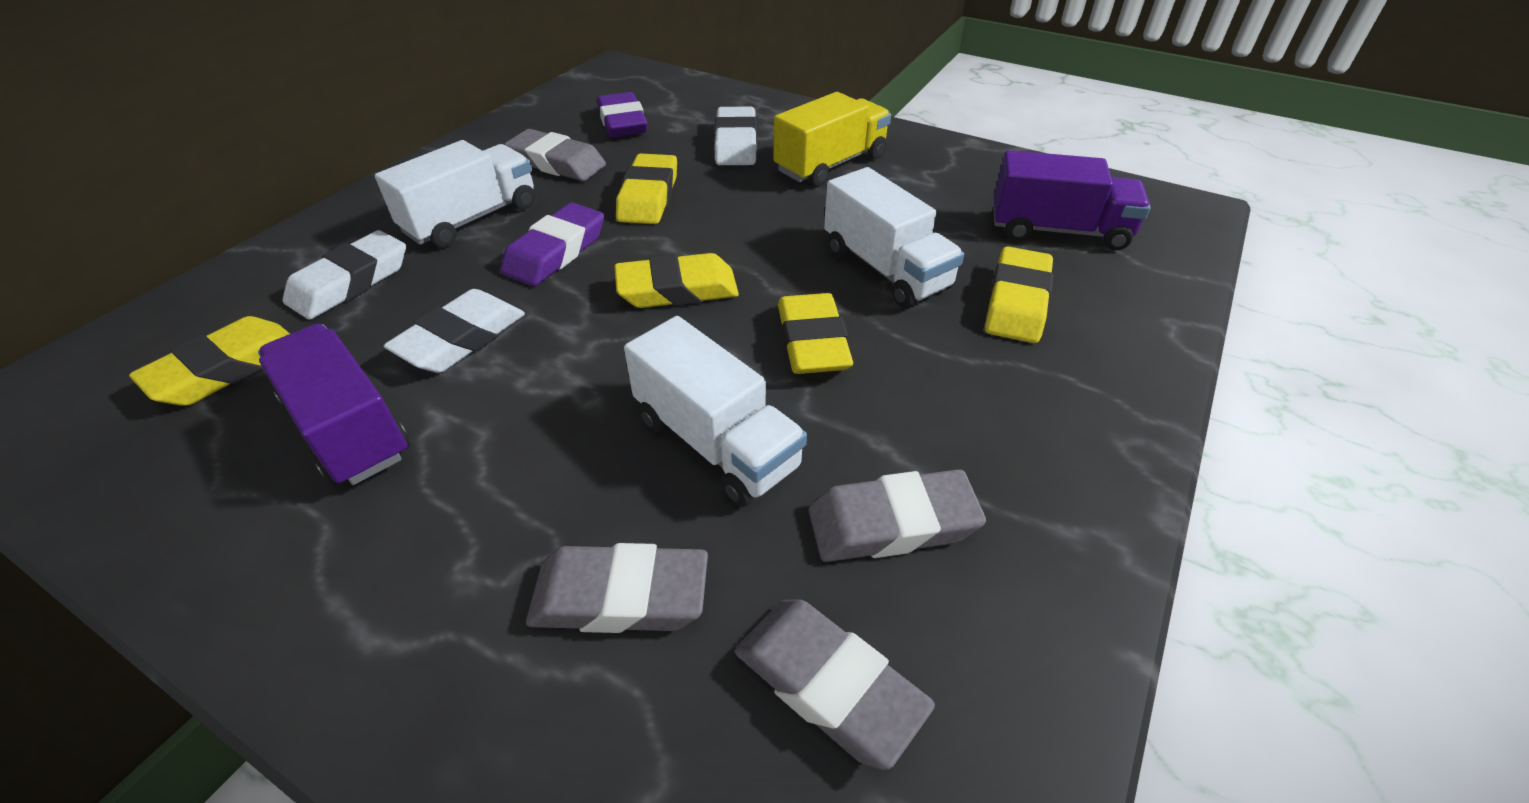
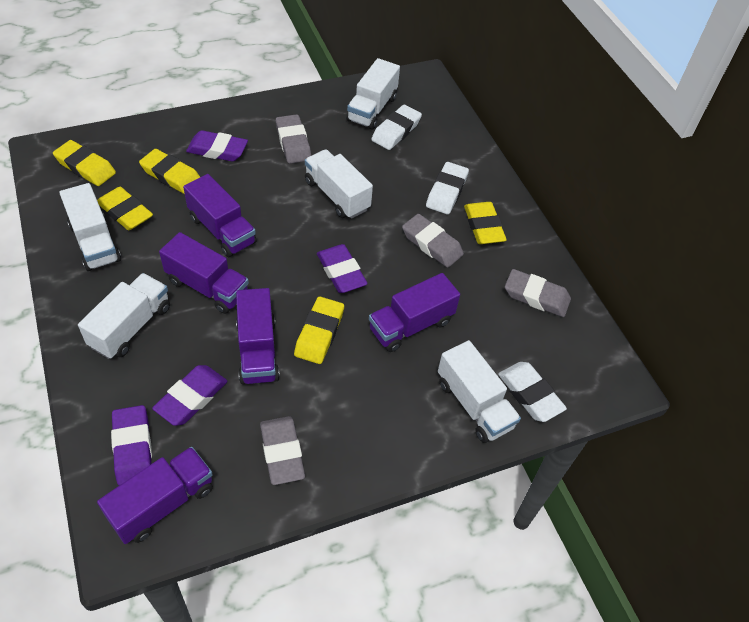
purple eraser: [500,203,604,286] [597,92,648,137] = 2 -> [111,405,152,486] [152,365,227,426] [186,130,248,162] [317,244,368,293] = 4
purple truck: [258,324,410,485] [993,150,1151,250] = 2 -> [97,447,213,544] [159,232,249,314] [183,174,256,257] [236,288,280,384] [369,273,460,352] = 5
white truck: [375,140,535,247] [624,316,807,507] [824,167,964,308] = 3 -> [59,183,121,271] [78,273,170,359] [305,149,373,219] [346,58,400,130] [438,340,521,443] = 5
yellow truck: [774,92,891,186] = 1 -> none = 0

